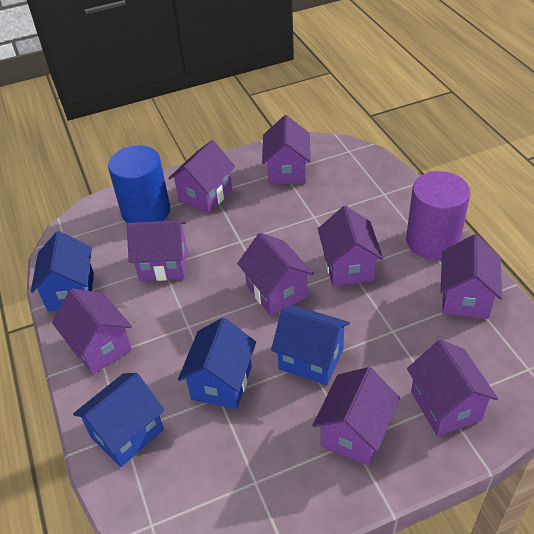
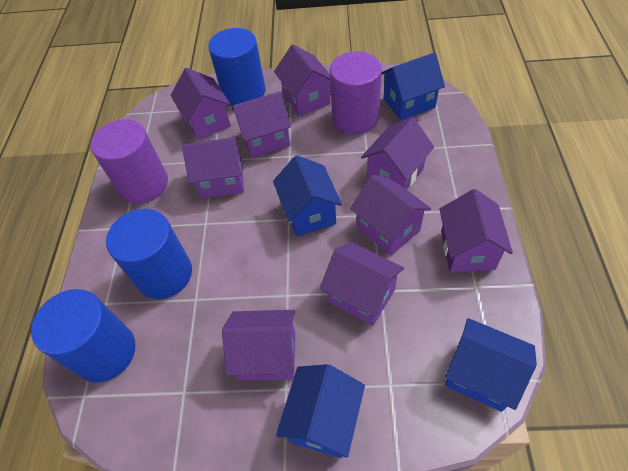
blue cylinder: [108,145,170,223] = 1 -> [31,289,136,383] [106,209,192,299] [208,28,265,106] = 3
purple cylinder: [406,171,470,260] = 1 -> [91,119,168,204] [330,51,382,135] = 2

